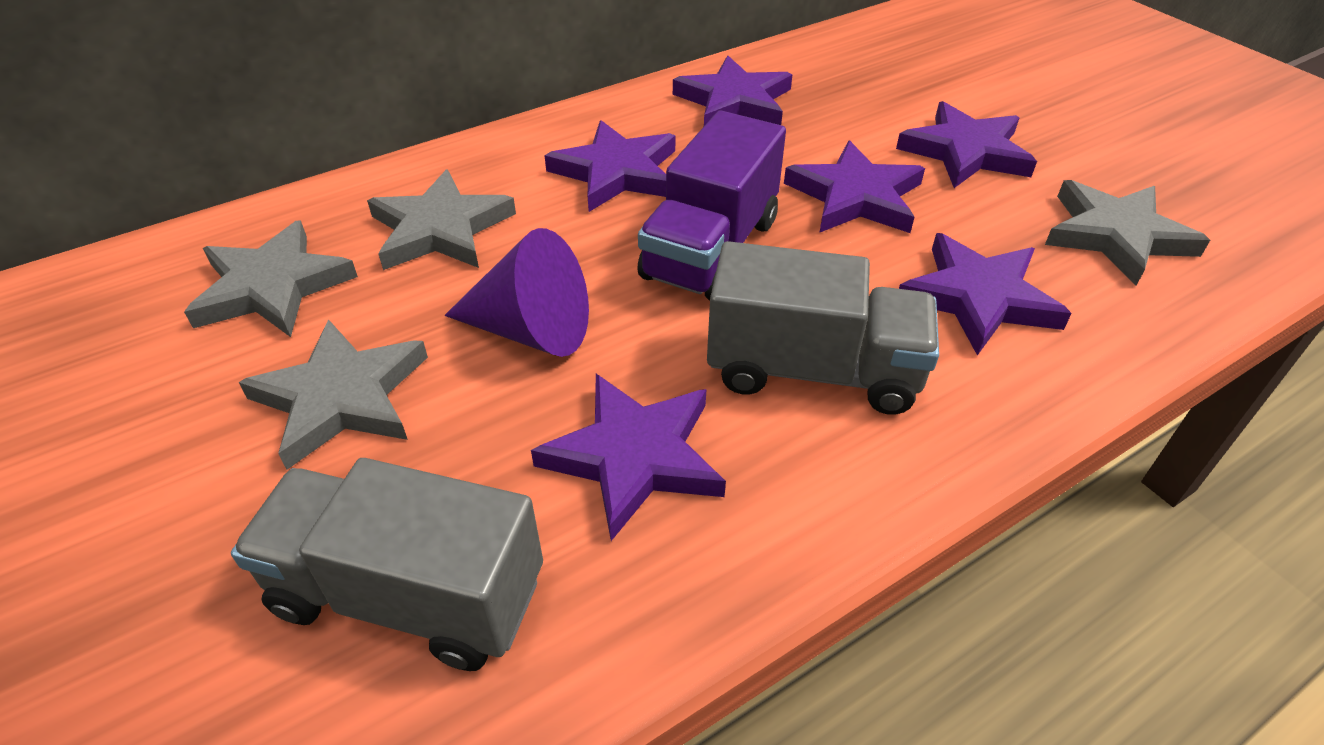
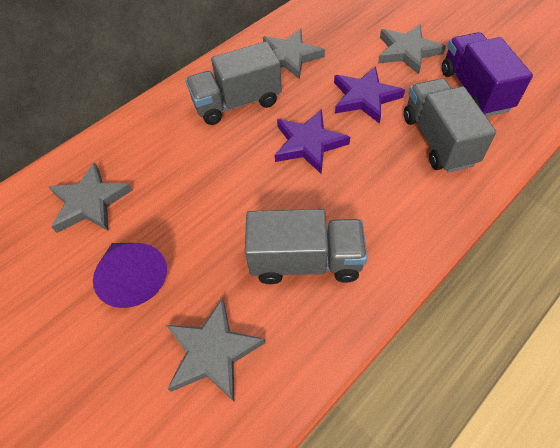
grey truck: [231,458,543,671] [707,241,939,415] = 2 -> [186,41,282,125] [245,209,367,284] [404,78,496,173] = 3
purple star: [531,374,726,541] [544,120,676,212] [673,56,793,126] [784,141,925,233] [896,101,1037,188] [899,233,1072,355] = 6 -> [275,109,350,174] [334,66,405,124] = 2

